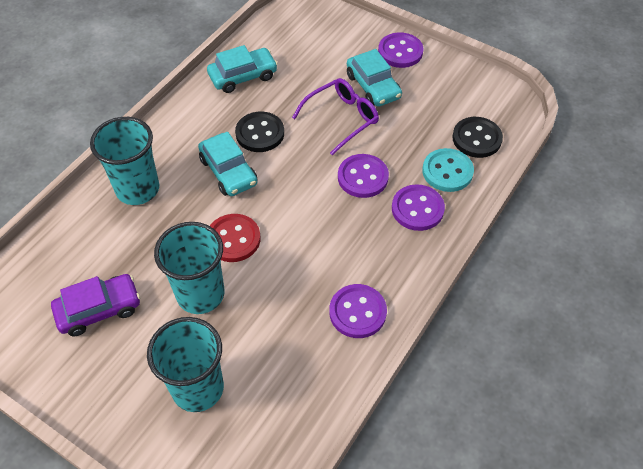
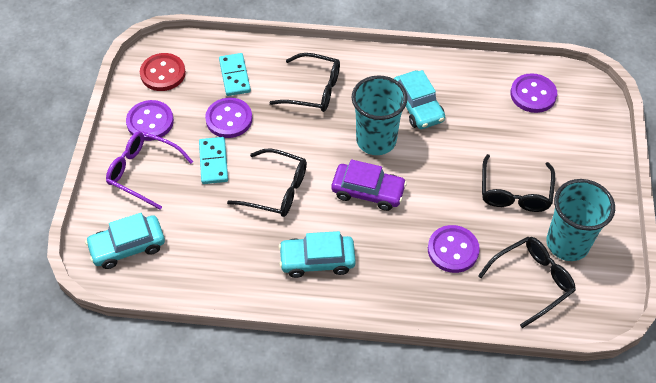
black button: [235,111,284,152] [452,117,503,158] = 2 -> none = 0
black glasses: none = 0 -> [227,149,307,217] [269,53,340,112] [478,237,576,328] [482,154,555,212] = 4
turquoise button: [422,148,474,192] = 1 -> none = 0
turquoise cup: [90,117,159,205] [147,317,224,412] [154,222,224,314] = 3 -> [352,75,407,155] [546,179,615,261] = 2
turquoise domino: none = 0 -> [199,137,228,184] [219,53,251,96] = 2

